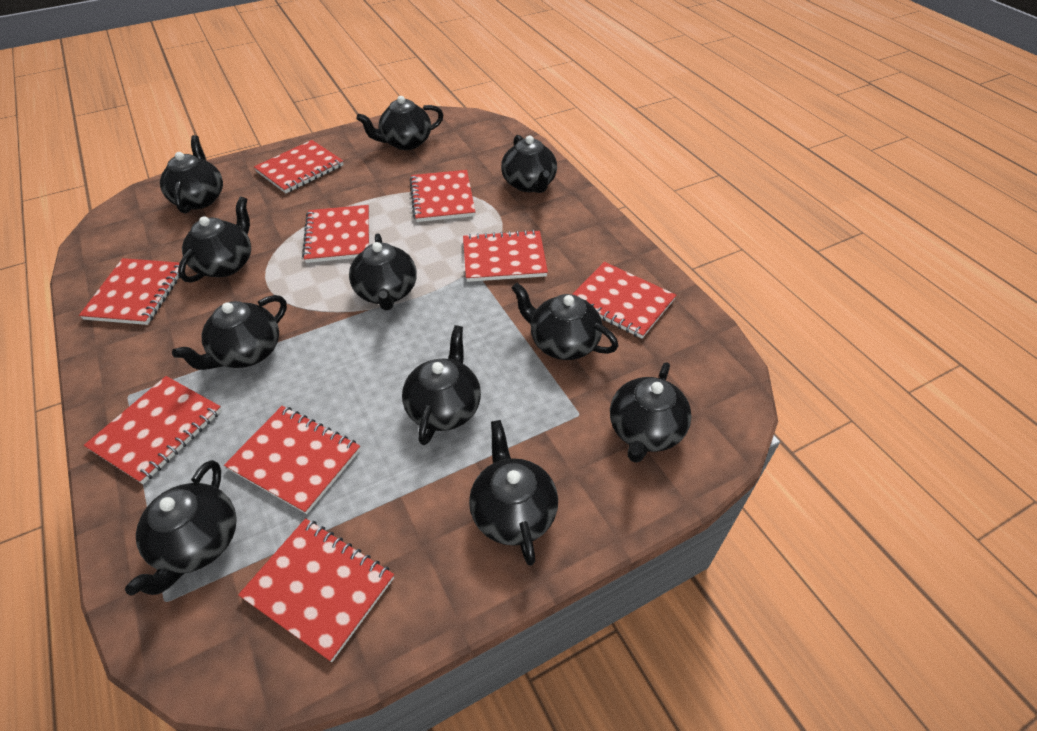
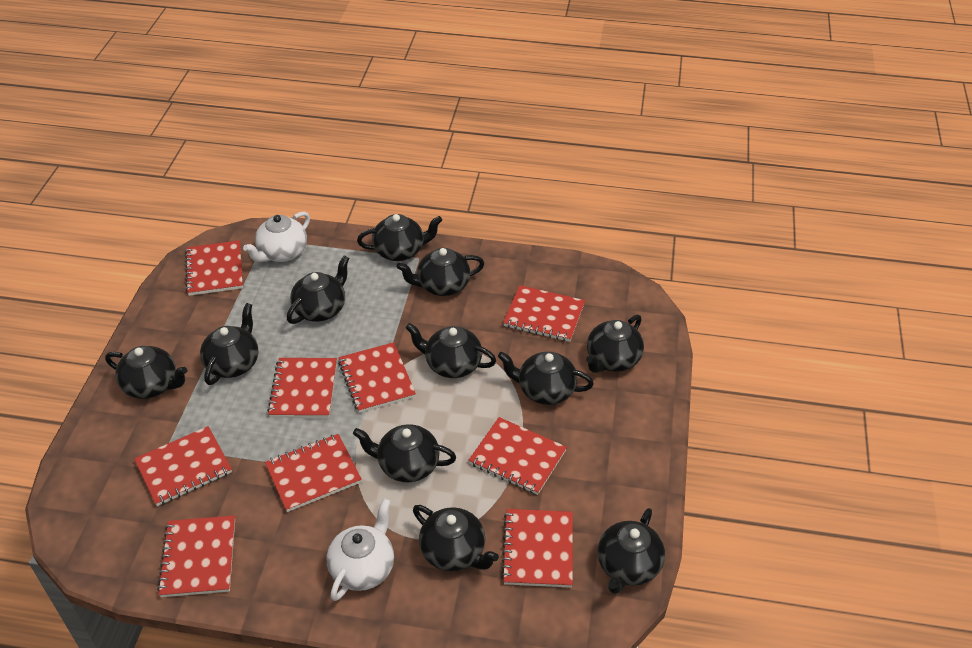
white teapot: none = 0 -> [243,211,310,262] [327,498,394,601] = 2

